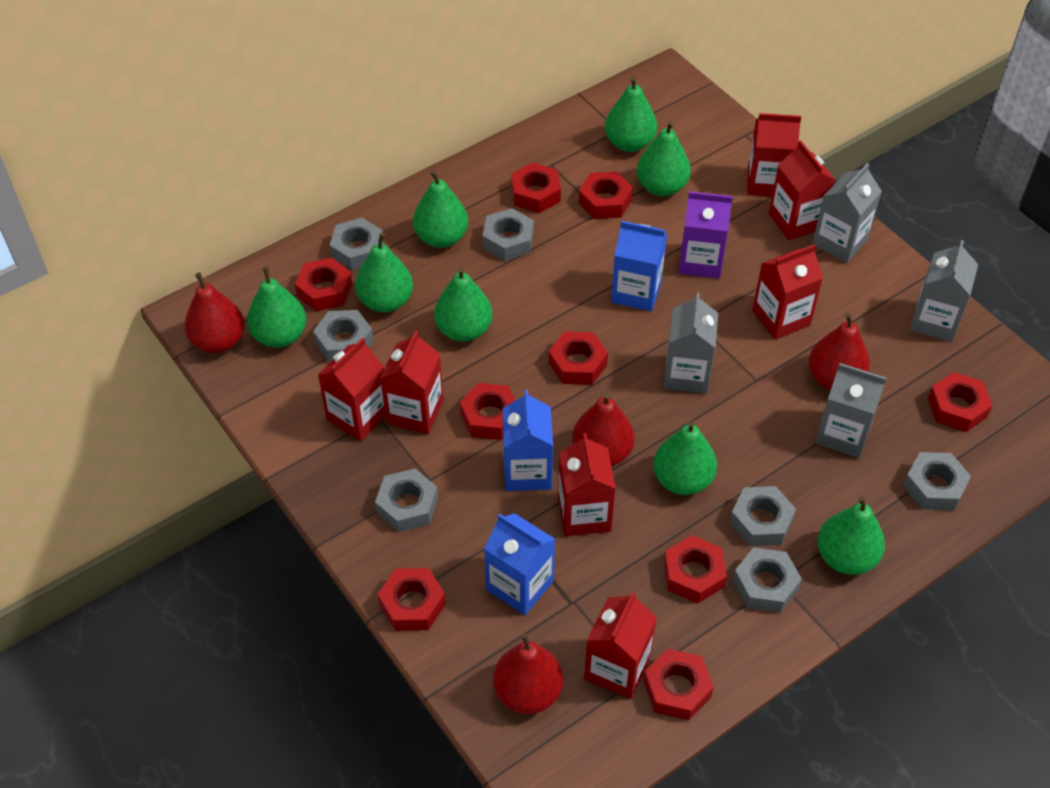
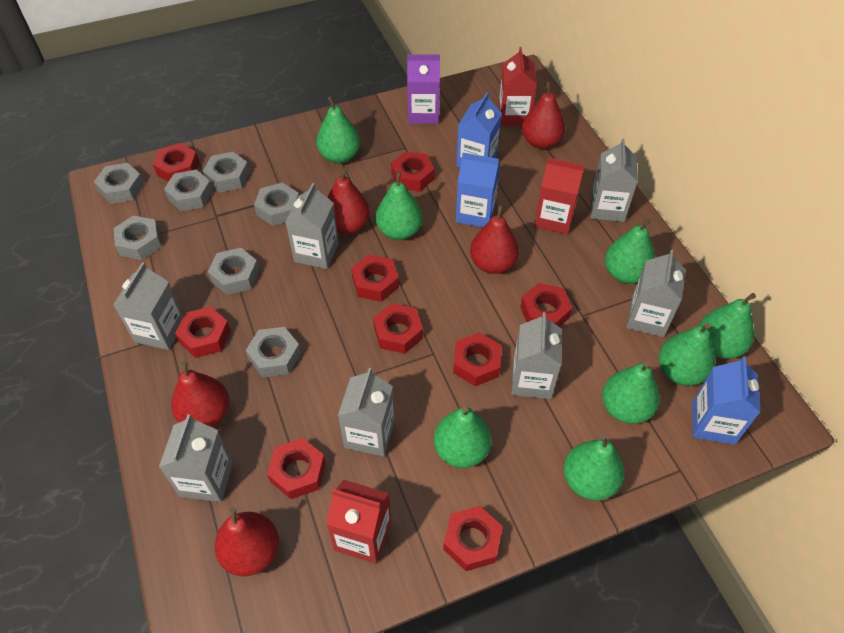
grey carton: [663,292,718,394] [812,163,882,263] [815,363,887,458] [910,240,978,342] = 4 -> [113,262,183,350] [159,414,233,502] [285,183,339,269] [338,368,395,457] [511,312,562,399] [590,138,638,222] [626,249,686,337] = 7
red carton: [318,337,386,441] [380,331,443,434] [558,433,616,536] [584,591,657,699] [748,113,801,197] [752,244,823,340] [769,140,836,240] = 7 -> [326,480,391,564] [498,47,537,126] [534,157,585,234] = 3
red pear: [185,272,245,353] [493,633,563,714] [572,393,635,466] [809,313,870,390] = 4 -> [171,361,229,427] [215,508,279,576] [327,168,370,235] [470,205,519,274] [522,82,565,149] = 5

